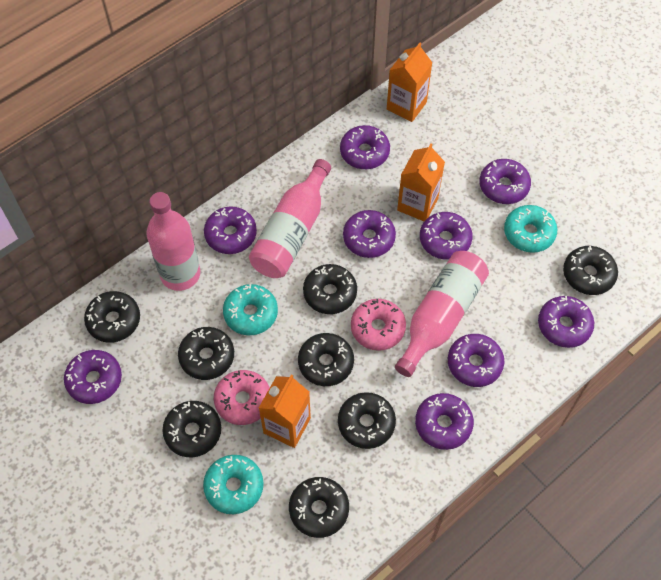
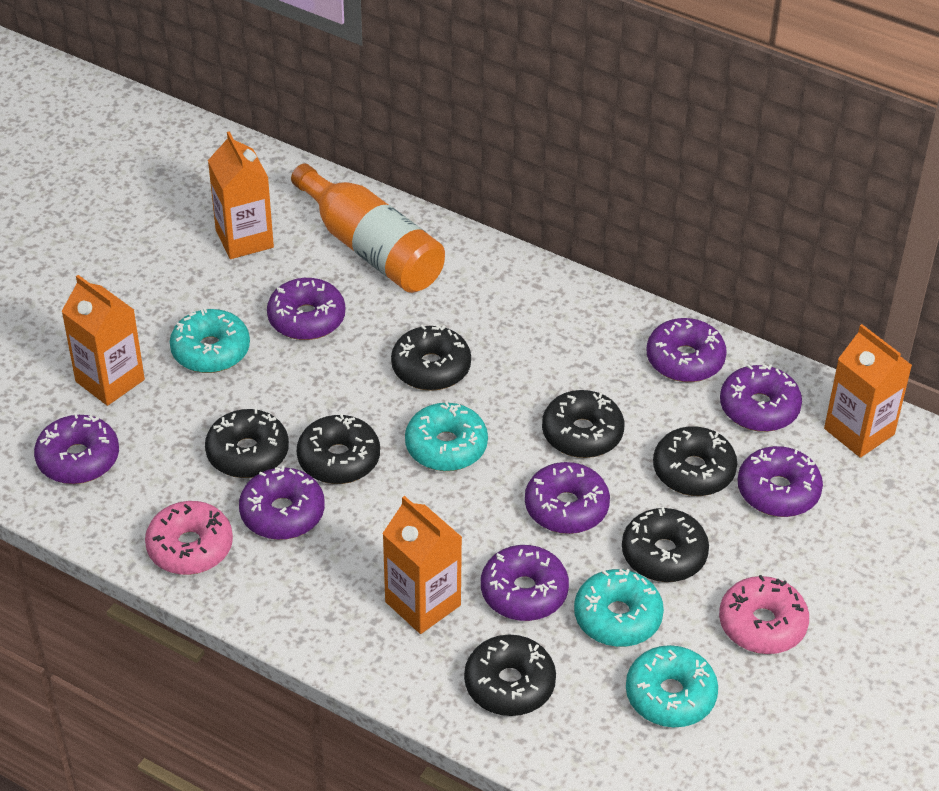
black donut: [84,291,140,343] [162,401,221,457] [178,327,234,380] [289,477,349,538] [298,333,354,386] [303,264,357,314] [338,392,396,449] [563,246,618,295] = 8 -> [205,408,289,478] [297,414,380,484] [391,324,471,391] [464,634,556,716] [542,390,624,458] [622,507,709,582] [653,426,737,496] = 7
orange bottle: none = 0 -> [291,164,445,293] = 1
orange carton: [259,375,311,448] [387,43,432,122] [397,144,445,221] = 3 -> [61,275,145,406] [208,131,274,259] [382,496,462,634] [824,324,912,458] = 4
pink bottle: [146,192,200,291] [249,159,331,278] [395,251,489,377] = 3 -> none = 0
purple donut: [64,350,122,404] [204,206,257,254] [340,125,390,169] [343,210,396,258] [415,393,474,450] [420,212,473,260] [448,334,504,387] [479,159,531,204] [538,296,594,348] = 9 -> [34,413,119,484] [239,466,325,540] [267,278,345,340] [481,545,569,621] [525,462,610,534] [646,318,727,382] [720,364,802,432] [738,446,823,517] = 8
turquoise donut: [203,455,264,514] [223,284,278,335] [504,205,557,253] = 3 -> [170,307,250,373] [405,401,488,471] [574,569,664,647] [626,645,718,727] = 4

